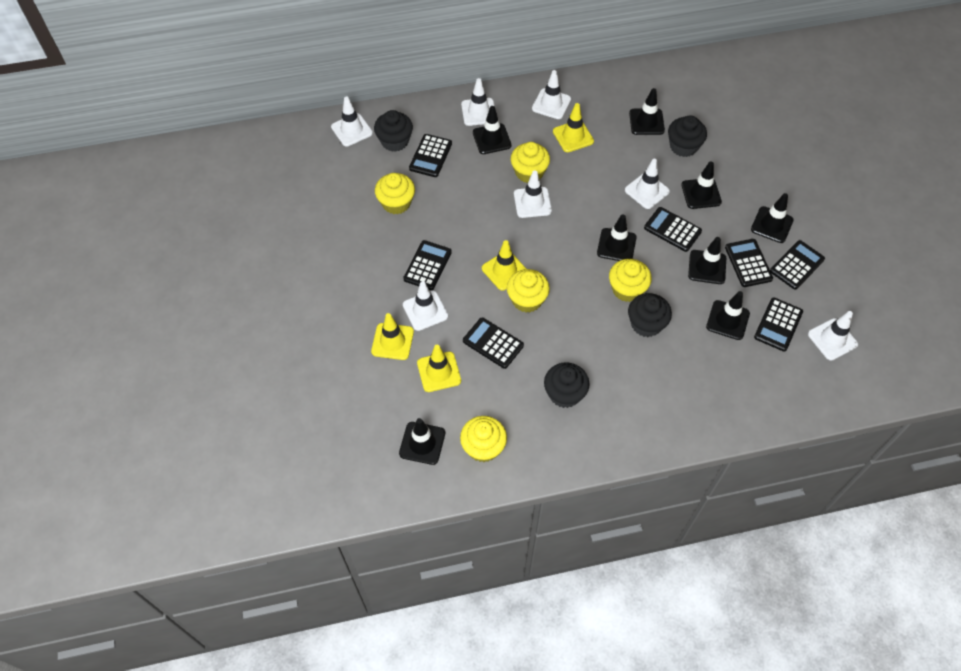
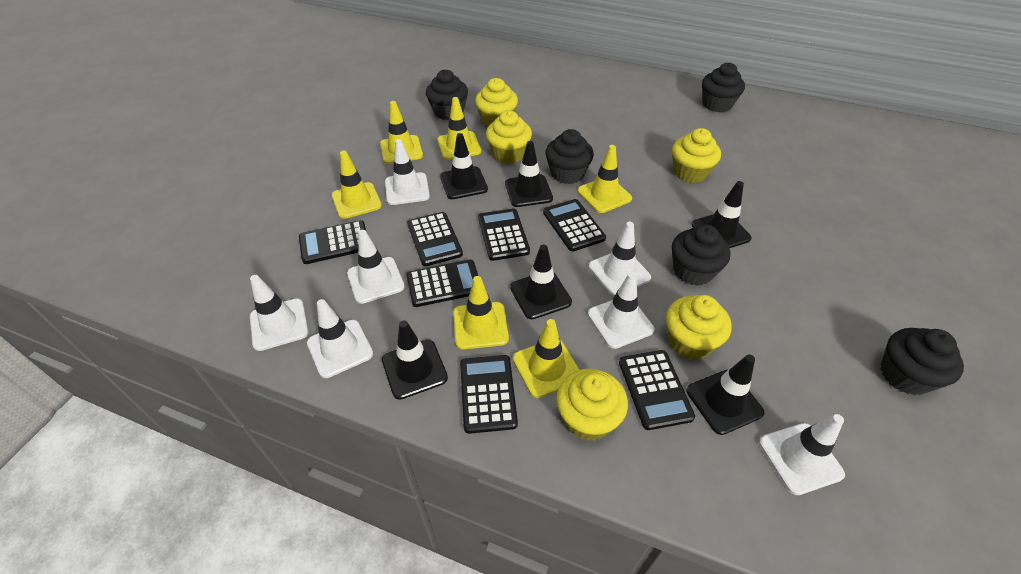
black cupcake: [374,110,413,152] [544,362,590,408] [628,293,672,337] [668,116,707,157] = 4 -> [426,70,468,120] [546,129,594,184] [672,225,730,286] [702,63,745,113] [881,328,964,395] = 5
black traffic cone: [399,418,445,465] [473,106,511,154] [597,214,637,261] [629,88,665,135] [681,161,722,209] [688,237,726,284] [706,291,750,340] [751,193,794,243] = 8 -> [382,320,448,400] [440,133,488,199] [505,141,553,207] [510,245,572,319] [686,354,764,435] [691,181,752,248] = 6
yellow traffic cone: [371,313,414,360] [417,345,461,392] [482,240,526,291] [553,103,594,152] = 4 -> [331,151,382,219] [380,101,423,164] [437,97,481,160] [453,276,509,350] [513,319,580,398] [577,145,632,213] = 6

